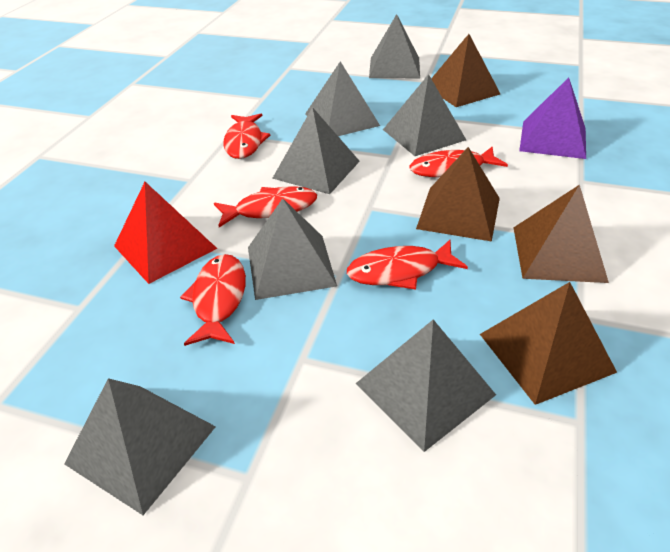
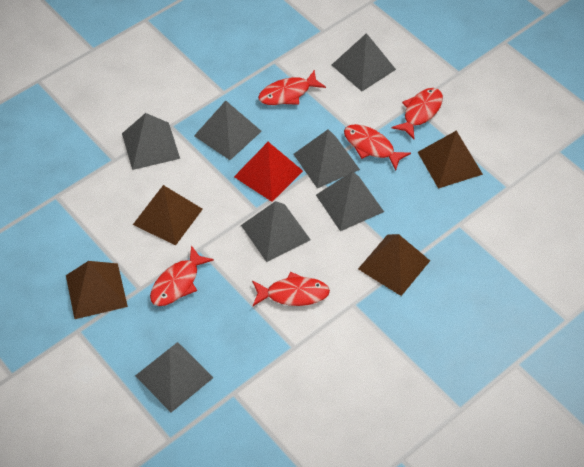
purple pyramid: [519,77,586,159] = 1 -> none = 0

